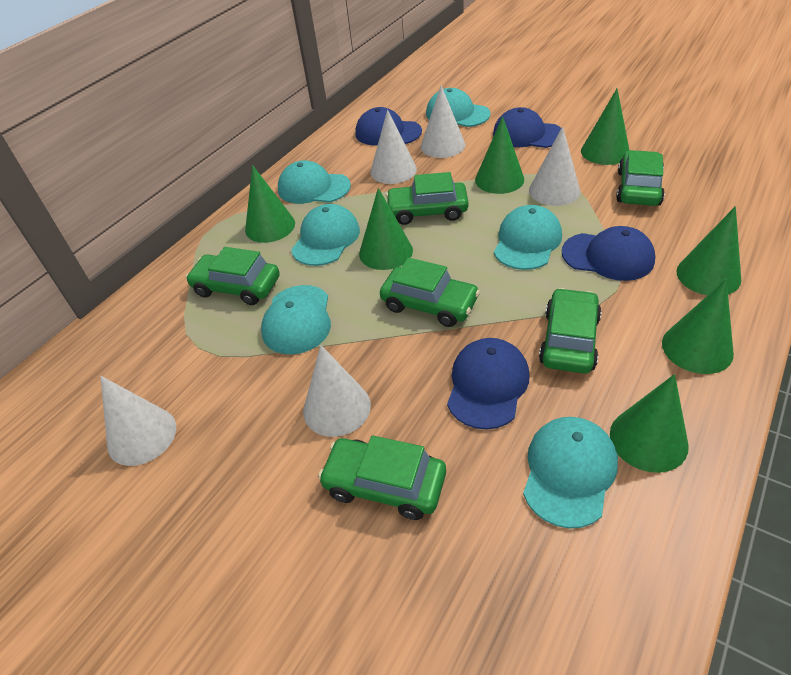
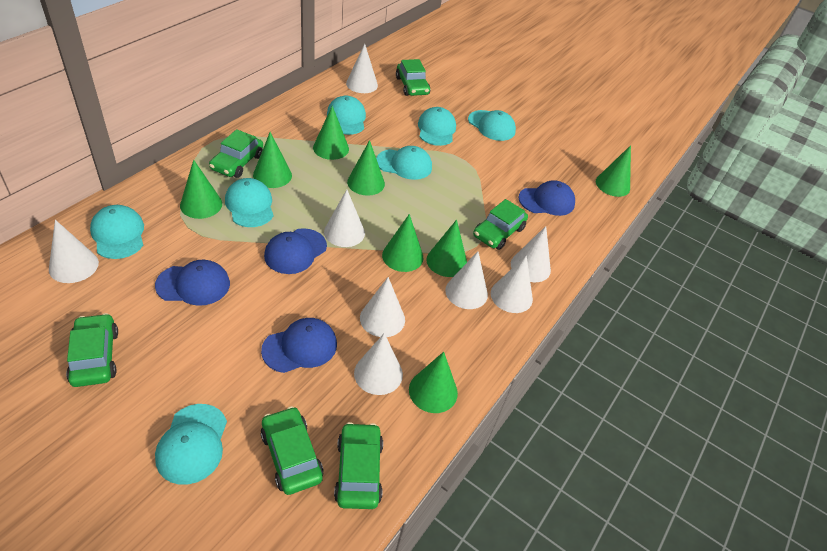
green cone: [245,165,295,243] [359,188,413,270] [475,116,524,194] [581,88,629,165] [610,374,689,473] [662,279,734,374] [676,206,741,295] = 7 -> [180,160,222,219] [253,132,292,188] [313,106,349,160] [347,140,385,196] [382,214,424,272] [409,352,458,413] [427,220,467,277] [596,145,631,197] = 8
turquoise cap: [261,285,331,355] [278,160,351,204] [291,204,360,266] [426,88,490,127] [494,205,562,270] [523,417,618,529] = 6 -> [90,205,144,259] [155,404,227,485] [225,178,274,227] [327,96,366,135] [376,146,432,180] [418,107,456,146] [468,110,516,141] = 7
white cone: [100,376,176,466] [303,345,371,437] [370,109,417,184] [421,85,465,158] [529,126,580,206] = 5 -> [49,220,99,283] [324,190,365,247] [346,44,378,93] [354,333,403,395] [360,277,405,337] [445,251,488,309] [491,255,533,313] [511,226,551,282] = 8

